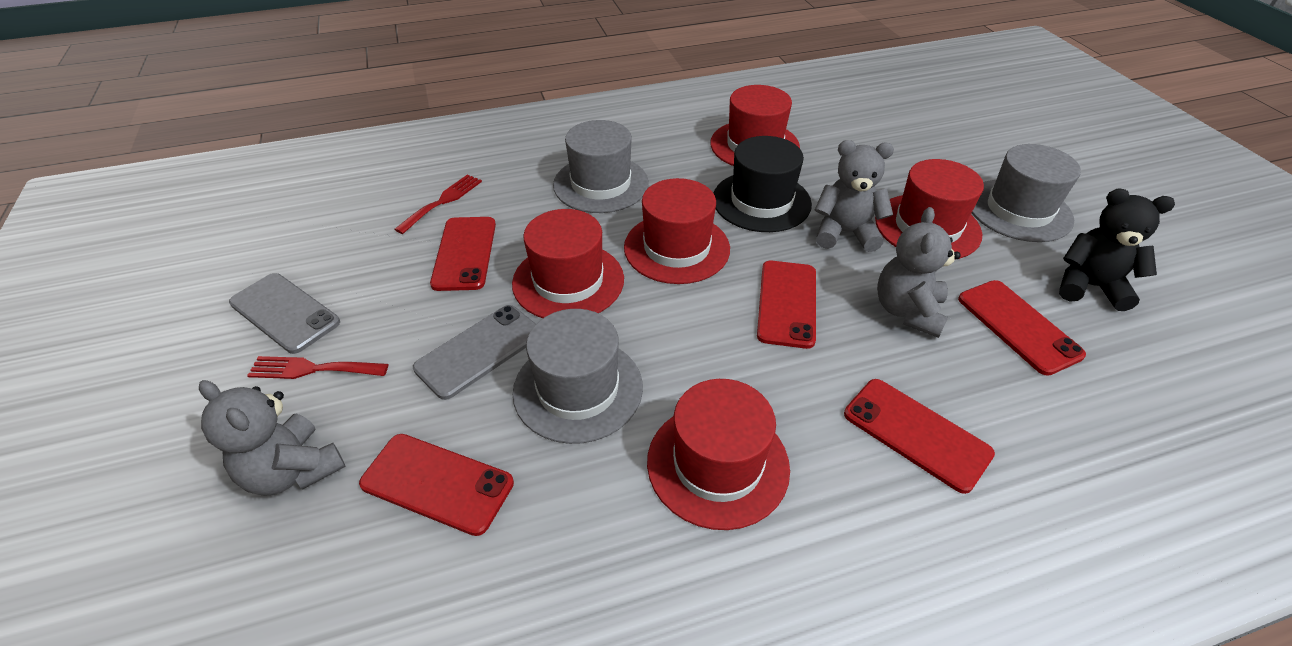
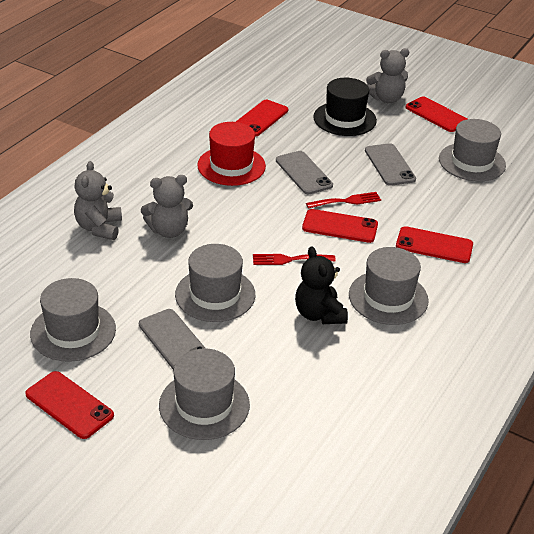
grey hat: [512,309,643,444] [553,120,649,213] [972,144,1081,242] = 3 -> [30,278,116,362] [159,349,250,440] [175,244,255,322] [349,247,429,325] [439,119,506,181] = 5
grey phone: [229,273,340,354] [413,305,536,400] = 2 -> [139,309,206,371] [276,151,333,195] [365,143,416,186] = 3
red hat: [512,209,624,318] [624,178,730,284] [647,379,790,530] [710,85,800,166] [875,159,984,259] = 5 -> [197,122,266,186] = 1

